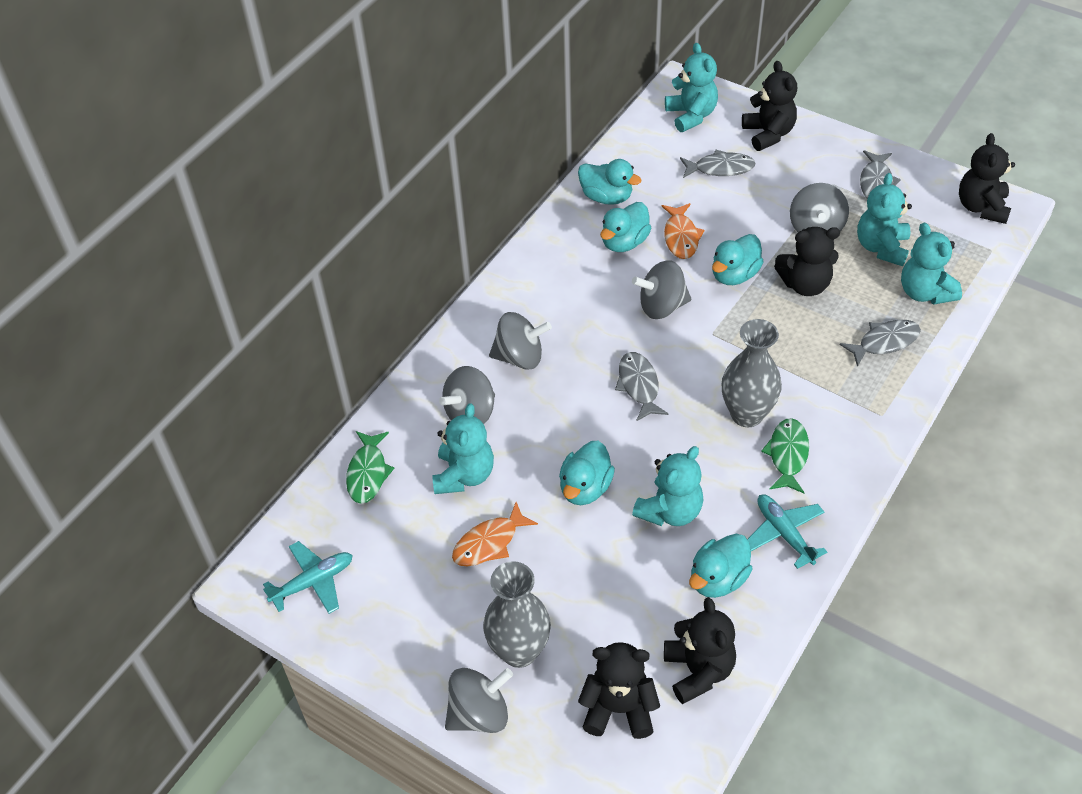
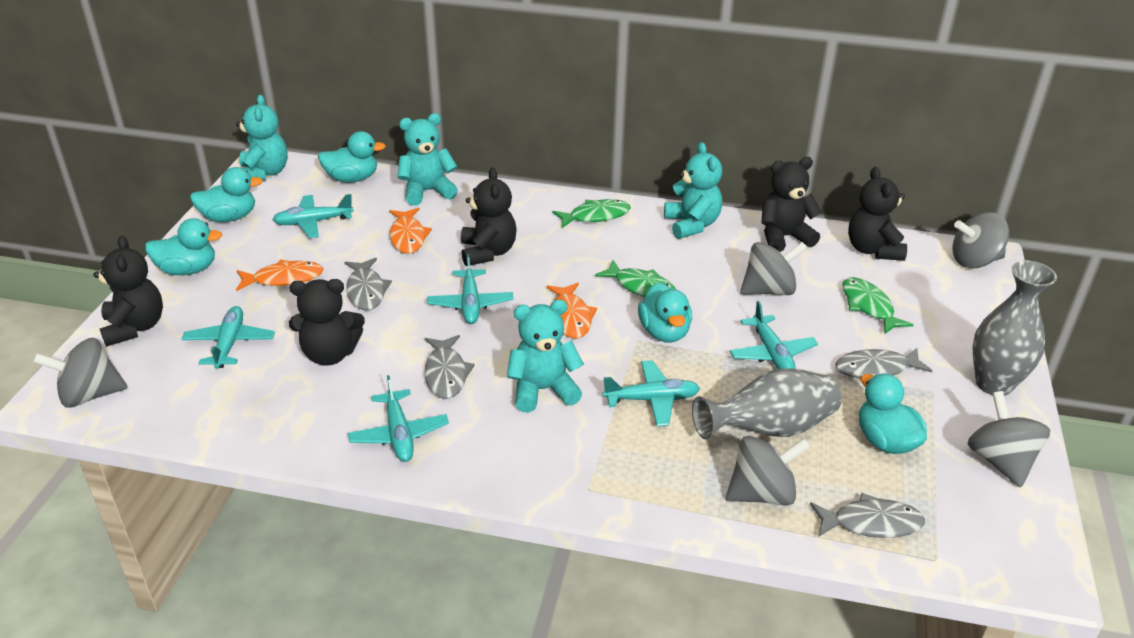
green fish: [346,431,394,504] [761,418,809,493] = 2 -> [552,199,630,228] [595,260,676,297] [842,277,913,334] = 3
orange fish: [452,502,538,566] [661,203,705,259] = 2 -> [236,259,323,291] [389,208,432,254] [546,283,597,339] = 3
turquoise plane: [263,541,352,614] [747,495,827,569] = 2 -> [182,306,275,369] [273,194,354,238] [348,375,449,462] [427,254,513,324] [603,360,700,427] [730,301,818,369] = 6
turquoise teddy bear: [432,403,494,494] [632,446,703,526] [665,43,718,132] [857,173,912,266] [901,222,962,304] = 5 -> [236,95,288,181] [398,113,458,206] [507,300,584,412] [664,142,722,239] = 4

